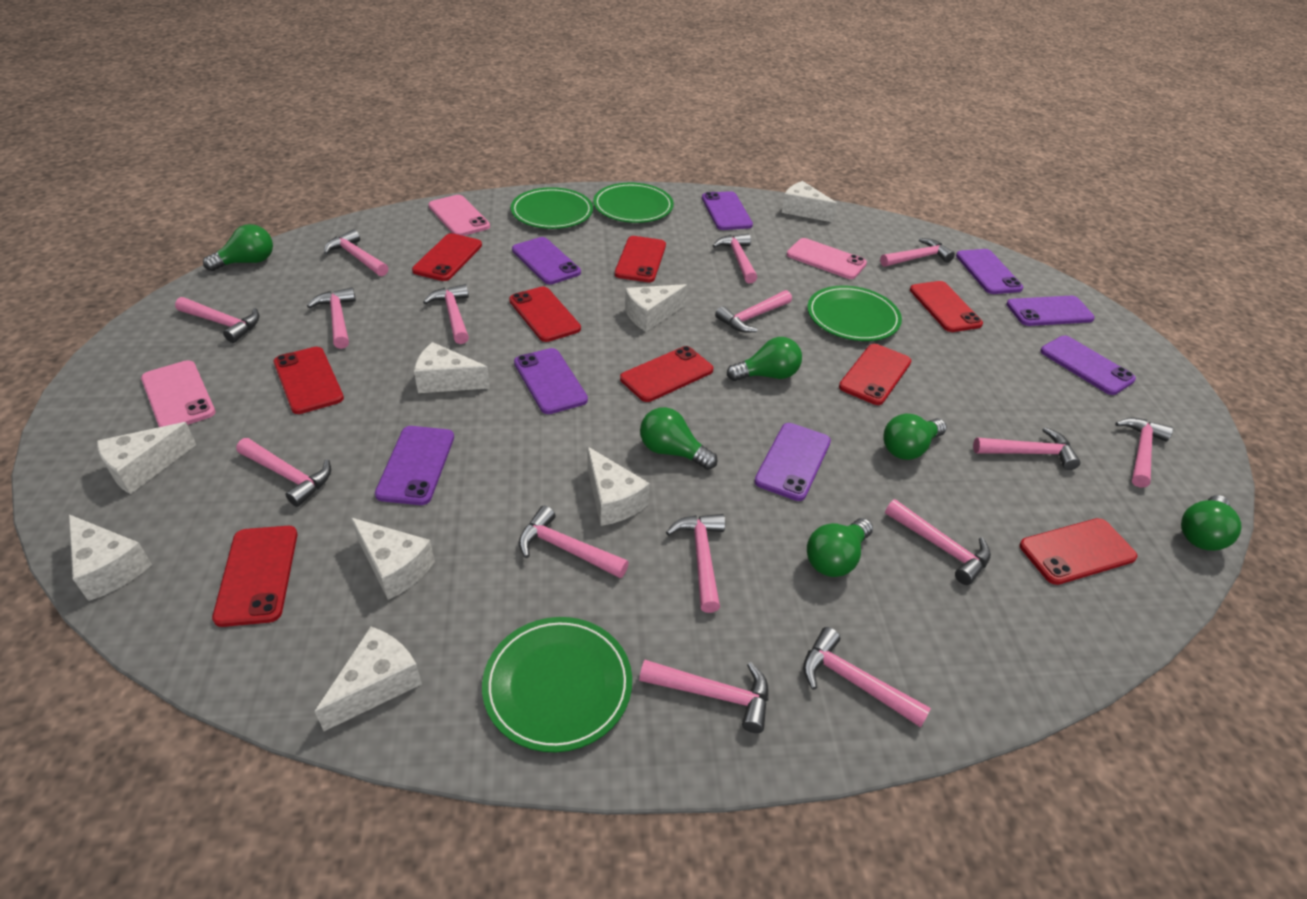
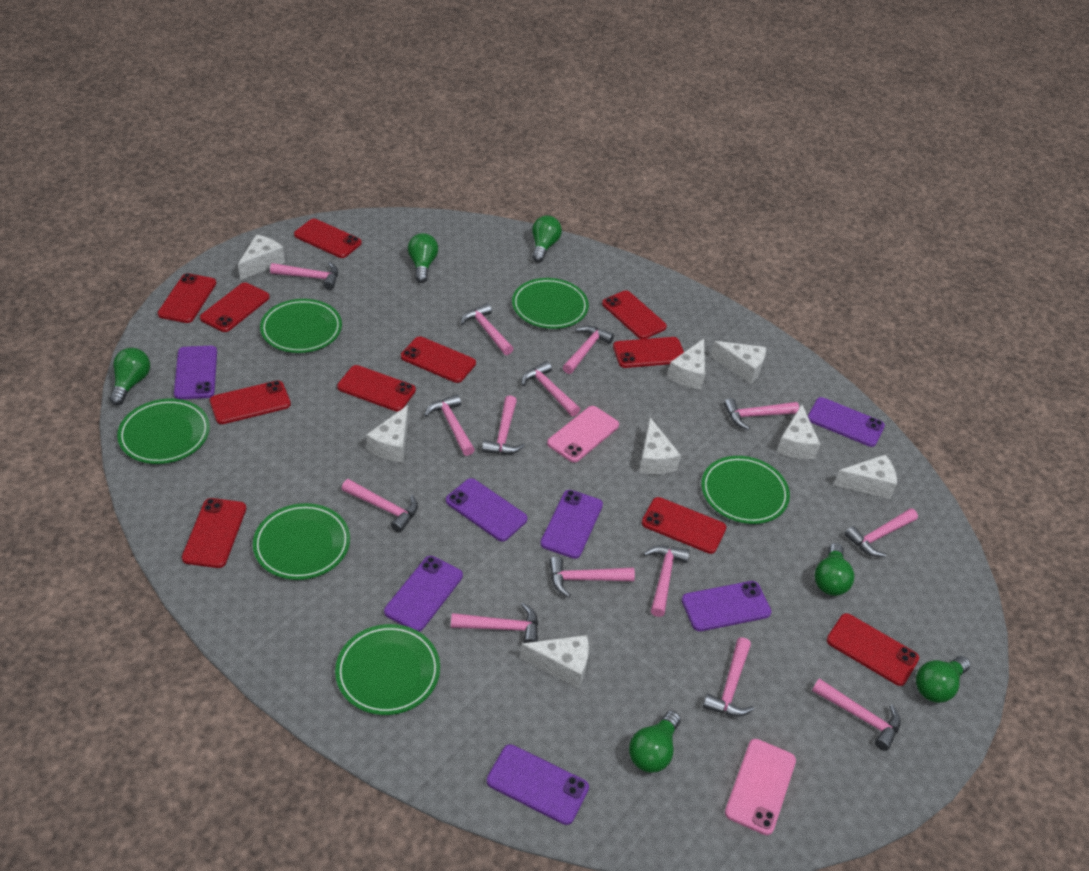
green plate: [482,617,632,752] [511,187,593,229] [593,183,674,223] [807,285,902,341] = 4 -> [117,399,210,464] [253,503,350,580] [260,299,342,353] [335,624,440,715] [512,278,589,329] [701,456,790,524] = 6
pink hammer: [175,297,259,343] [236,438,331,507] [307,287,356,349] [324,229,388,276] [423,284,469,344] [519,506,629,578] [639,660,769,733] [666,514,725,613] [713,233,757,283] [715,290,792,333] [803,627,931,728] [880,238,955,267] [885,499,991,585] [973,427,1080,470] [1115,418,1173,488] = 15 -> [270,262,338,290] [342,479,418,533] [424,394,475,456] [451,603,538,643] [461,303,513,355] [482,395,525,455] [522,361,580,417] [549,556,635,598] [563,326,614,374] [644,545,690,617] [703,637,754,716] [724,398,799,430] [812,678,901,751] [845,508,918,557] = 14
pink phone: [141,360,216,427] [428,195,490,236] [787,238,867,279] = 3 -> [547,406,619,463] [725,739,796,835] = 2
purple phone: [375,426,454,505] [512,237,581,284] [514,348,588,414] [702,191,753,230] [754,423,831,501] [956,249,1023,294] [1006,296,1095,326] [1040,336,1136,395] = 8 -> [174,346,217,399] [384,556,463,632] [446,478,527,542] [487,744,589,825] [540,490,603,559] [682,581,772,631] [808,397,885,447] = 7
red phone: [212,526,297,627] [274,347,344,414] [412,233,482,281] [509,286,581,342] [615,236,666,282] [620,346,713,402] [839,344,911,405] [910,281,983,332] [1019,518,1138,585] = 9 -> [158,273,216,323] [182,498,246,568] [200,283,270,332] [210,381,291,424] [294,219,362,258] [337,365,416,411] [401,336,476,383] [602,290,667,339] [613,337,684,368] [642,497,726,554] [827,613,919,686] = 11

